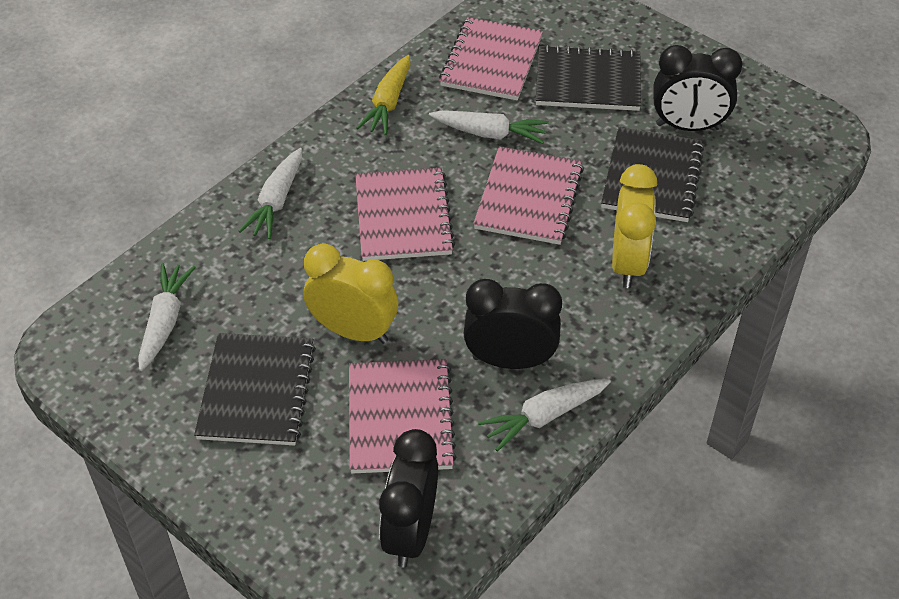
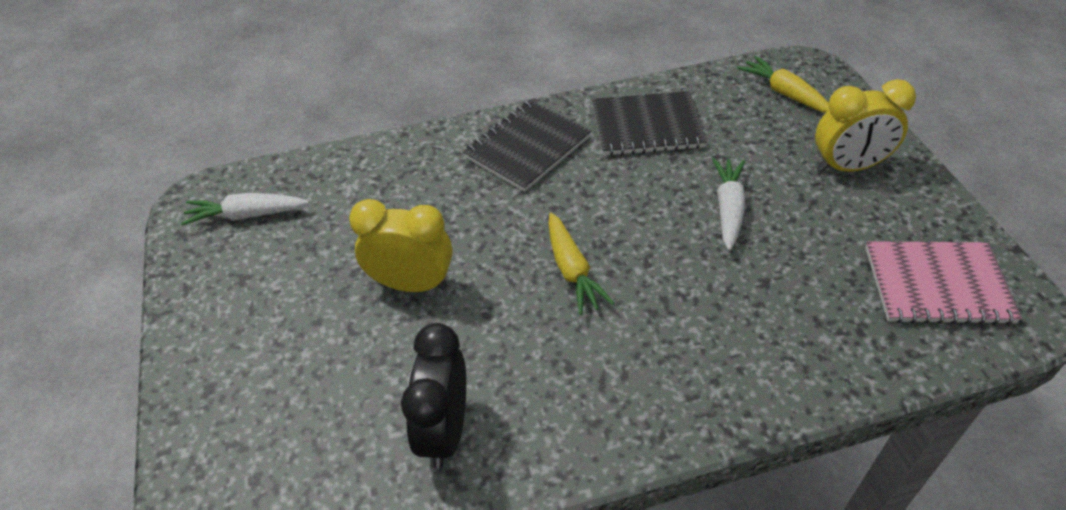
black clock: [379,429,438,568] [463,279,562,369] [653,45,743,131] = 3 -> [401,323,466,469] = 1
black notebook: [194,333,316,445] [536,45,641,111] [601,127,704,222] = 3 -> [463,100,591,192] [592,91,707,156] = 2
pink notebook: [349,359,457,474] [355,168,455,261] [439,17,543,100] [473,146,584,245] = 4 -> [865,241,1022,325] = 1
white carrot: [138,263,196,371] [238,148,302,239] [429,110,549,144] [478,379,611,452] = 4 -> [181,193,309,226] [712,158,746,251] = 2
yellow carrot: [356,55,410,135] = 1 -> [549,213,614,315] [737,56,829,113] = 2

